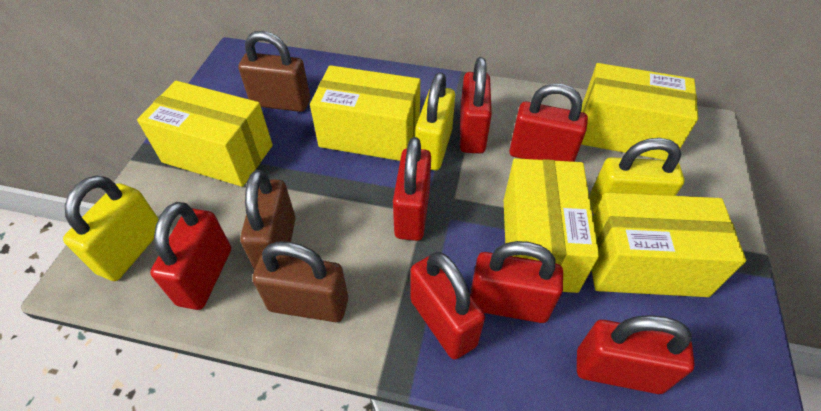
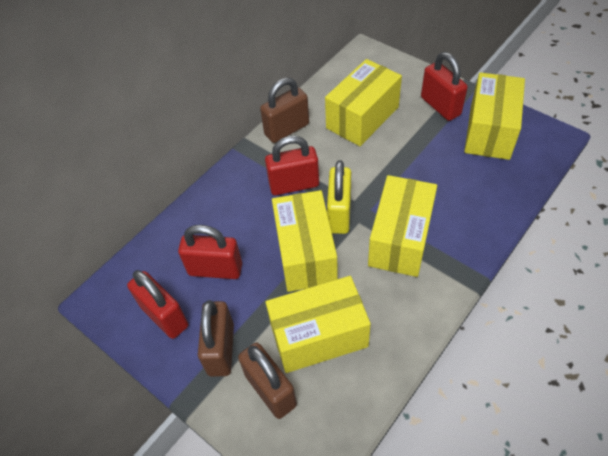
red padlock: [150,202,231,310] [393,137,431,241] [410,252,485,360] [460,57,492,153] [470,241,563,323] [509,83,588,162] [577,315,695,394] = 7 -> [127,270,188,339] [178,225,242,279] [265,136,319,195] [421,52,468,121] = 4
yellow padlock: [63,175,158,281] [415,72,455,170] [590,138,684,213] = 3 -> [327,160,351,234] = 1

